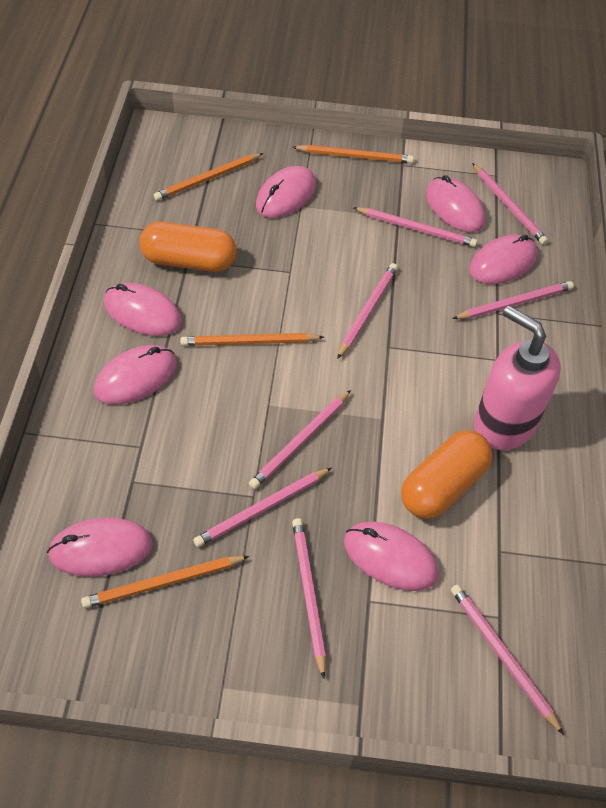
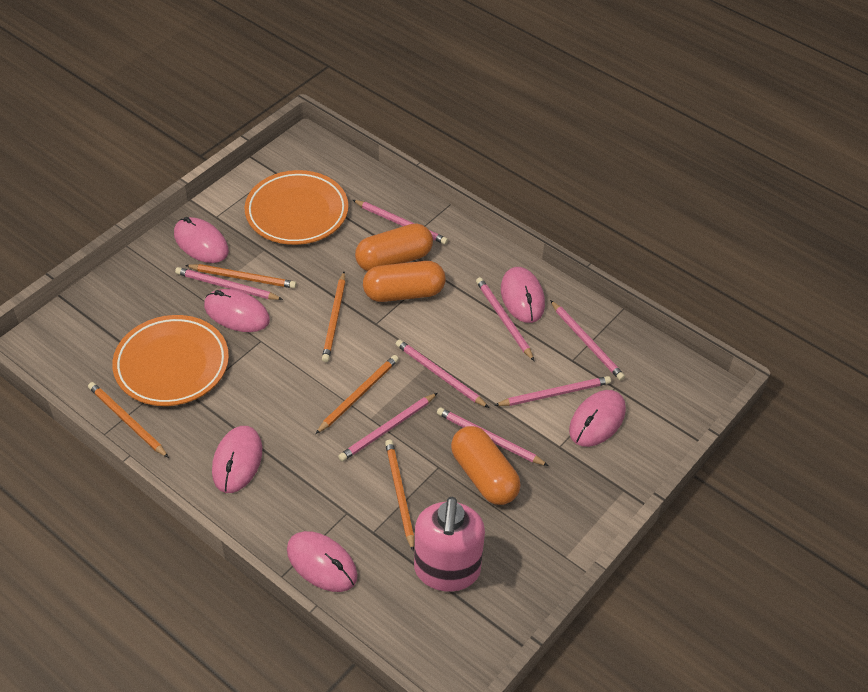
orange capsule: [139,222,237,272] [401,430,492,519] = 2 -> [355,223,433,271] [363,261,446,302] [451,426,521,505] = 3
orange pencil: [81,556,249,608] [154,153,263,201] [180,333,324,346] [292,145,414,163] = 4 -> [88,382,169,458] [185,264,297,288] [315,355,399,434] [322,272,346,362] [385,440,414,552] = 5
orange plate: none = 0 -> [112,315,229,406] [245,170,348,245] = 2
pink mouse: [47,517,153,577] [94,345,177,405] [104,283,182,336] [256,166,316,218] [344,522,439,591] [426,175,485,232] [469,234,537,284] = 7 -> [174,217,229,263] [204,289,270,332] [212,426,262,493] [287,531,358,592] [501,267,545,323] [569,390,626,447] = 6

